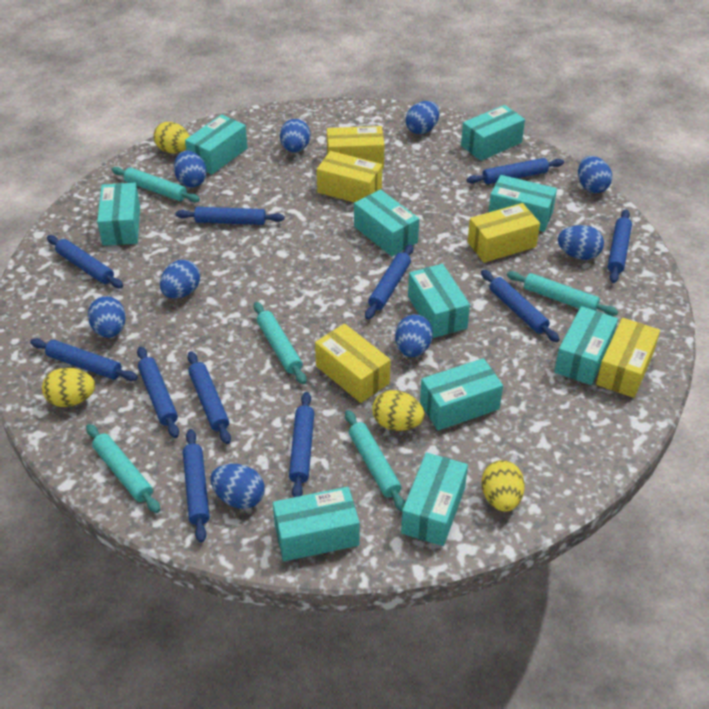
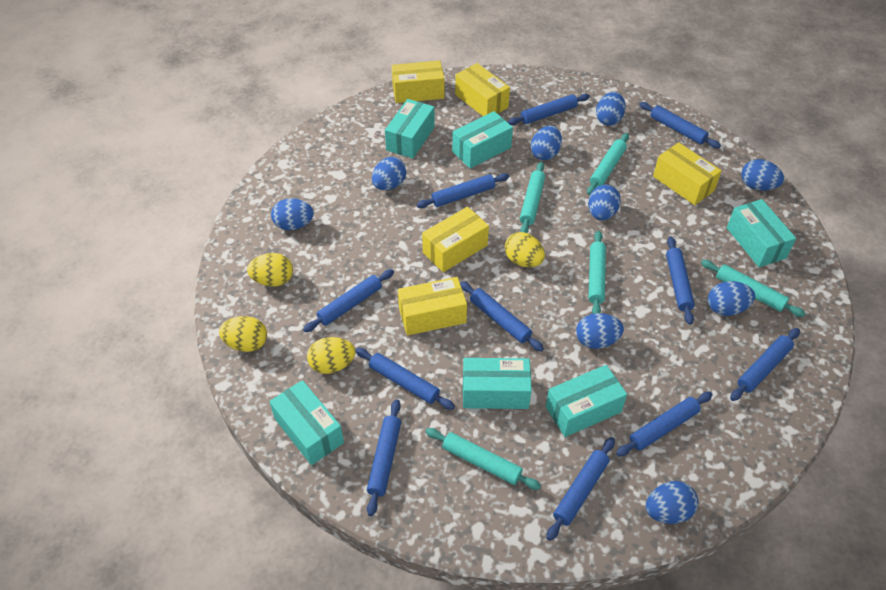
turquoise box: [97,183,140,246] [185,114,248,175] [273,487,360,561] [354,190,419,256] [401,452,468,546] [408,264,470,338] [420,358,503,430] [461,105,525,161] [488,175,557,232] [554,306,618,385] = 10 -> [269,380,344,465] [385,99,435,158] [452,111,513,168] [463,358,532,409] [546,365,627,437] [727,199,796,267] = 6

